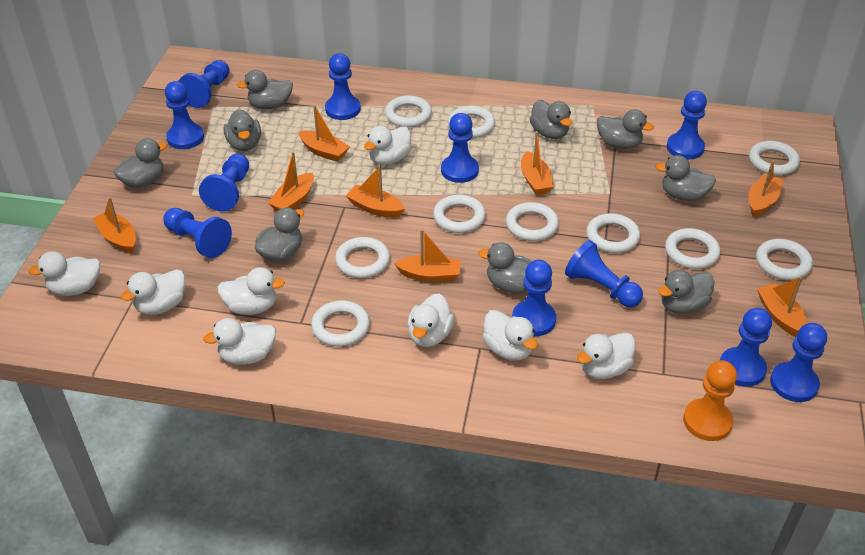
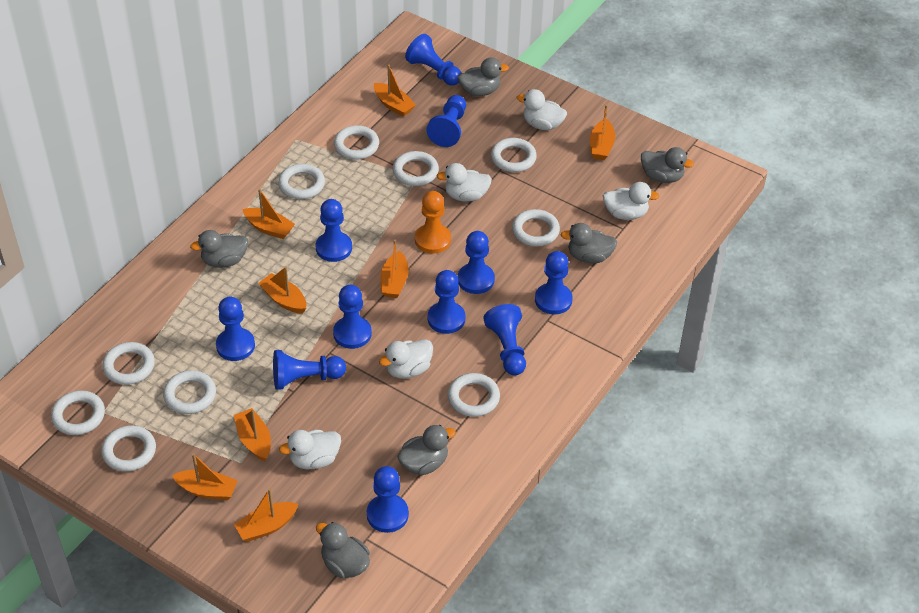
grey duck: [113,138,167,188] [224,109,261,151] [237,70,293,109] [255,207,304,262] [478,242,532,293] [530,100,572,139] [597,109,654,149] [655,155,716,201] [658,270,715,314] = 9 -> [190,230,248,268] [316,522,370,578] [397,425,456,475] [458,57,509,96] [560,223,617,263] [641,147,694,183] = 6
white duck: [29,251,100,296] [121,269,185,315] [203,318,276,365] [217,267,285,315] [364,126,411,165] [407,293,454,347] [482,310,538,361] [577,333,635,379] = 8 -> [279,430,341,469] [379,339,433,379] [436,163,492,202] [517,89,567,130] [603,182,659,220] = 5

